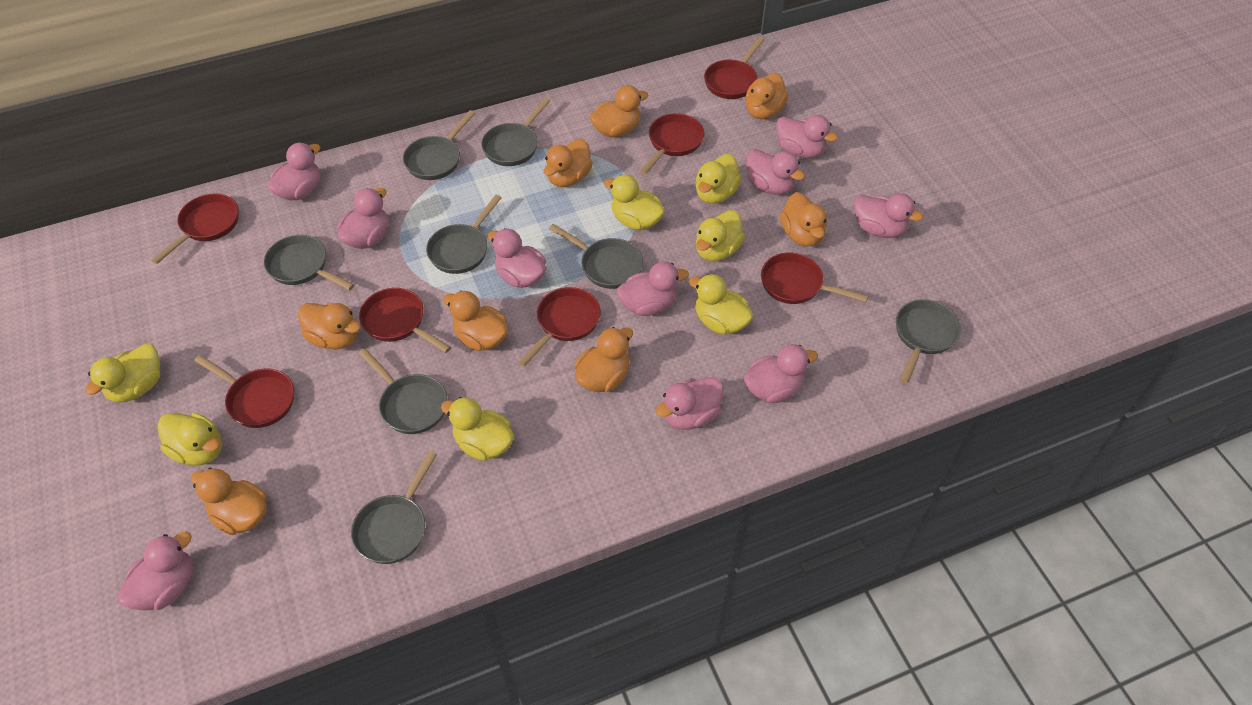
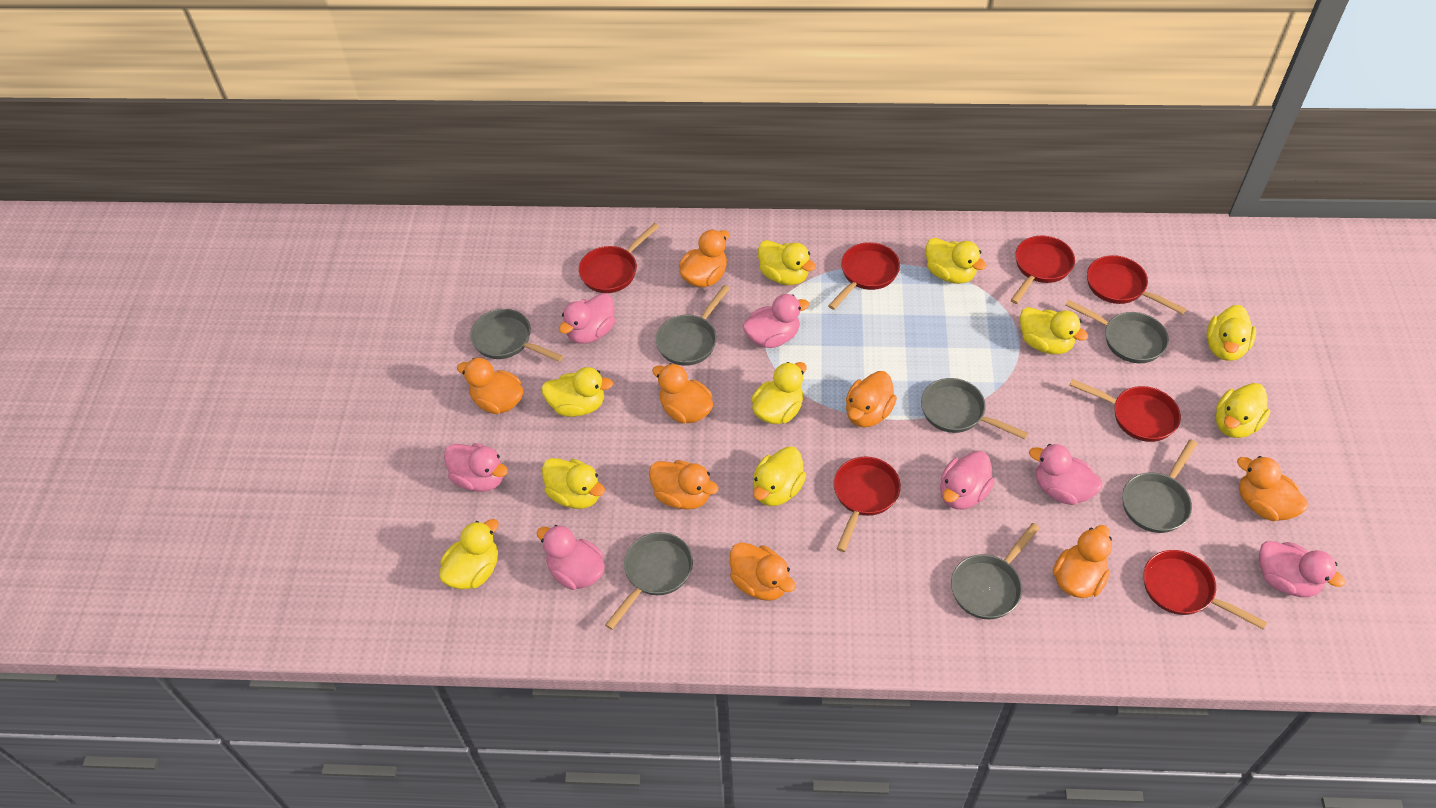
grey pan: [264,235,354,290] [351,451,437,564] [359,349,448,434] [403,110,475,180] [426,195,502,274] [481,98,550,166] [549,224,643,289] [896,299,961,384] = 8 -> [470,309,563,362] [605,532,693,630] [656,285,730,366] [921,378,1028,439] [951,523,1040,619] [1065,300,1169,363] [1122,439,1197,533] = 7
pink duck: [118,532,193,611] [267,143,320,200] [338,188,388,249] [488,228,546,288] [617,261,689,316] [656,377,724,430] [744,344,818,403] [746,149,805,195] [776,115,838,158] [854,193,923,238] = 10 -> [444,443,508,492] [537,525,605,590] [559,293,615,344] [743,294,809,348] [940,451,995,509] [1029,444,1102,505] [1259,541,1345,597] = 7
yellow duck: [85,344,160,402] [158,413,222,466] [441,397,514,461] [604,174,665,230] [689,274,753,334] [696,154,742,204] [696,210,745,261] = 7 -> [439,519,499,589] [541,367,613,417] [542,458,605,509] [751,362,807,424] [753,447,806,506] [758,240,816,285] [926,238,987,284] [1020,307,1088,354] [1206,305,1256,361] [1216,383,1270,438] = 10

